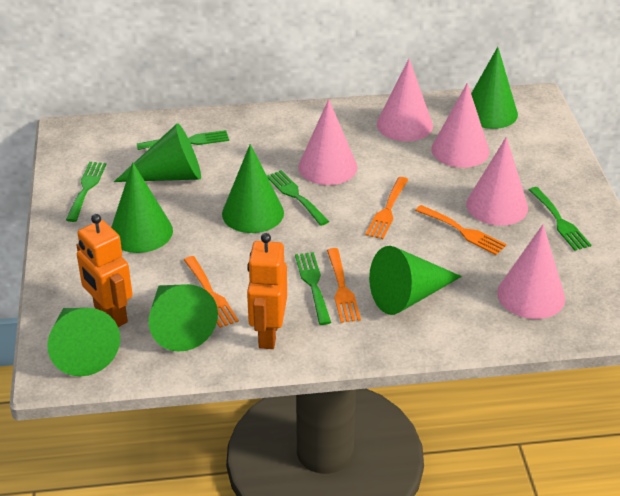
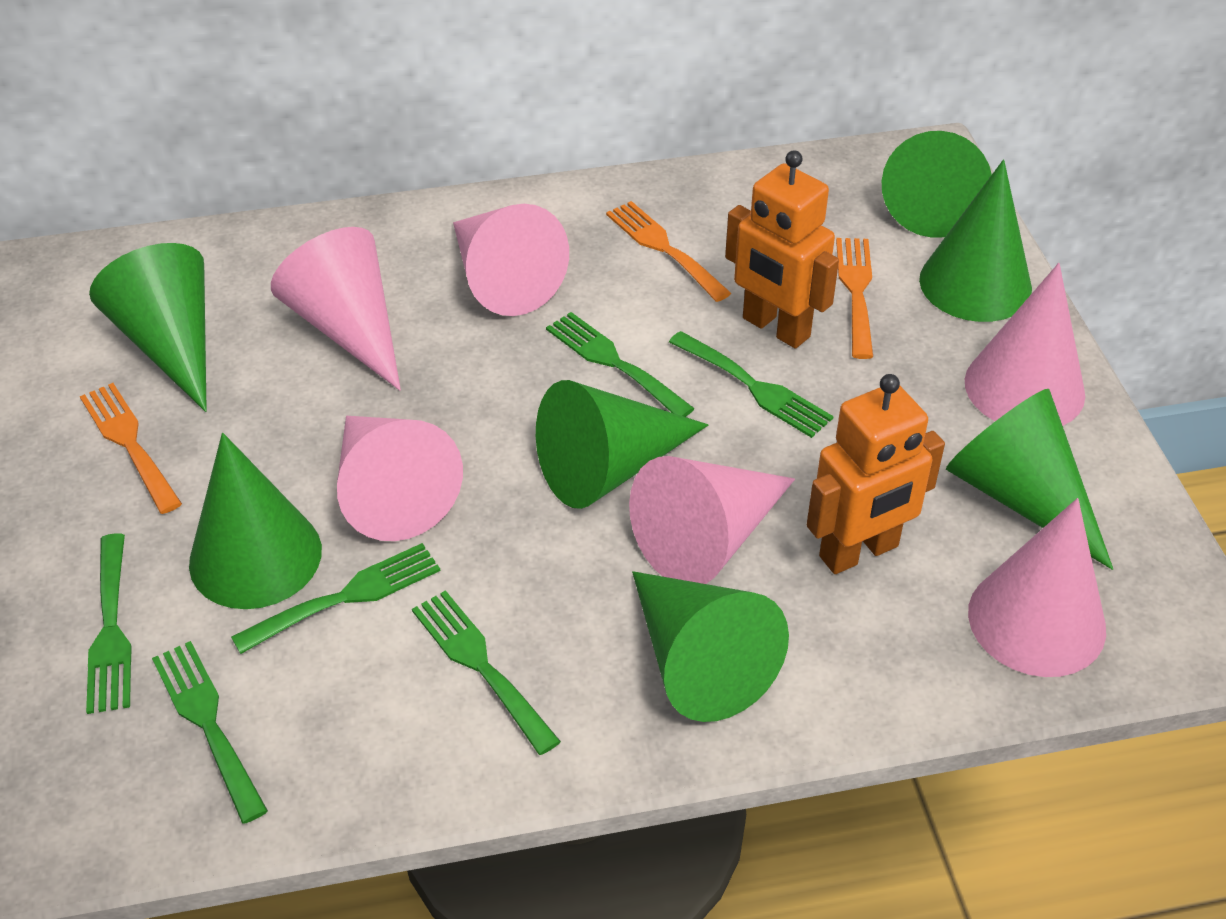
green fork: [66,162,106,222] [137,130,229,150] [267,170,329,226] [295,252,331,325] [529,187,591,251] = 5 -> [86,533,132,714] [152,641,268,824] [231,543,440,654] [412,590,561,755] [546,312,695,417] [669,331,834,438] = 6
orange fork: [184,256,239,328] [327,248,361,323] [365,177,408,239] [415,205,507,255] = 4 -> [80,383,182,514] [606,201,731,302] [836,238,873,359] = 3
pink cone: [298,99,357,185] [377,59,433,141] [431,83,490,168] [466,137,528,226] [497,224,565,319] = 5 -> [271,227,401,391] [337,416,463,541] [453,204,569,316] [629,456,795,584] [965,263,1085,426] [968,498,1106,677] = 6

